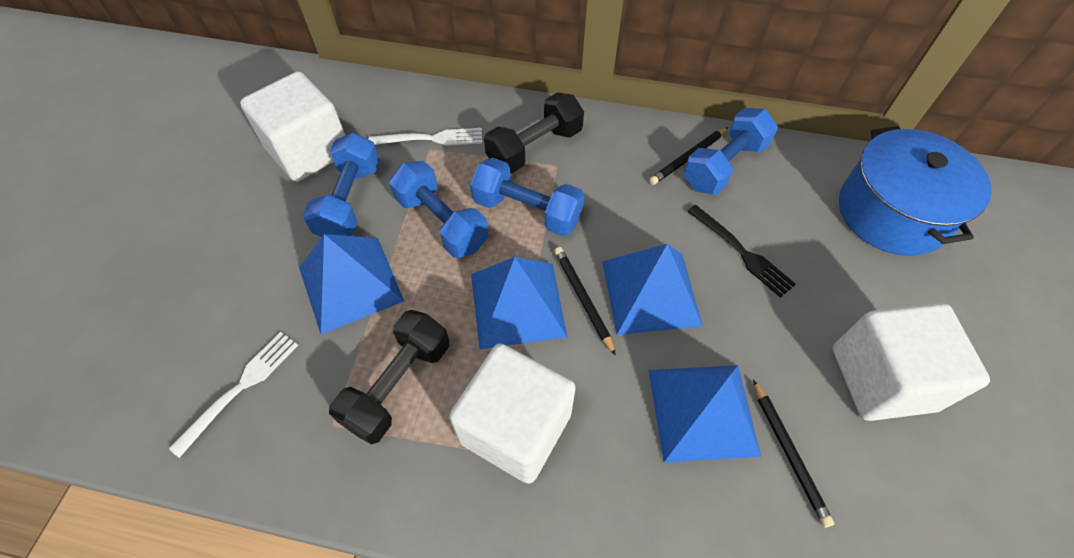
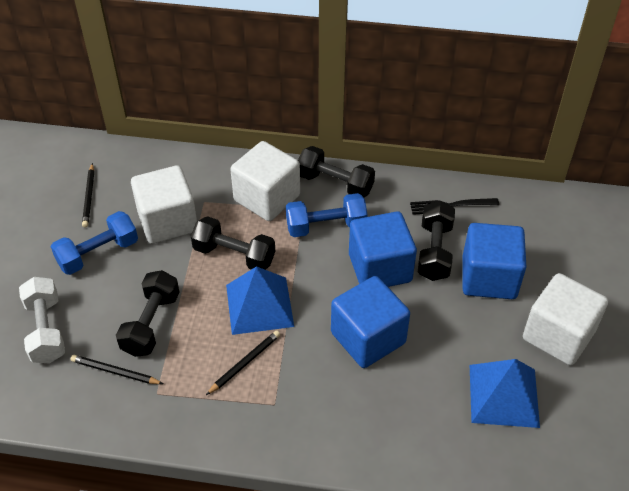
black dumbbell: [329,310,449,445] [484,93,584,174] = 2 -> [116,270,180,357] [191,216,275,270] [298,146,375,198] [418,201,455,281] = 4
blue cube: none = 0 -> [331,276,410,368] [349,211,417,287] [463,223,526,299] = 3
blue dumbbell: [303,133,380,237] [389,161,488,258] [470,158,584,236] [684,108,778,195] = 4 -> [51,211,138,275] [286,193,368,237] = 2
blue pot: [839,126,992,256] = 1 -> none = 0
blue pyramid: [299,234,404,334] [471,257,567,349] [602,244,703,335] [648,365,761,463] = 4 -> [226,266,294,335] [470,359,540,428] = 2
white dumbbell: none = 0 -> [19,277,65,363] = 1
white fork: [169,332,298,458] [369,128,482,146] = 2 -> none = 0

